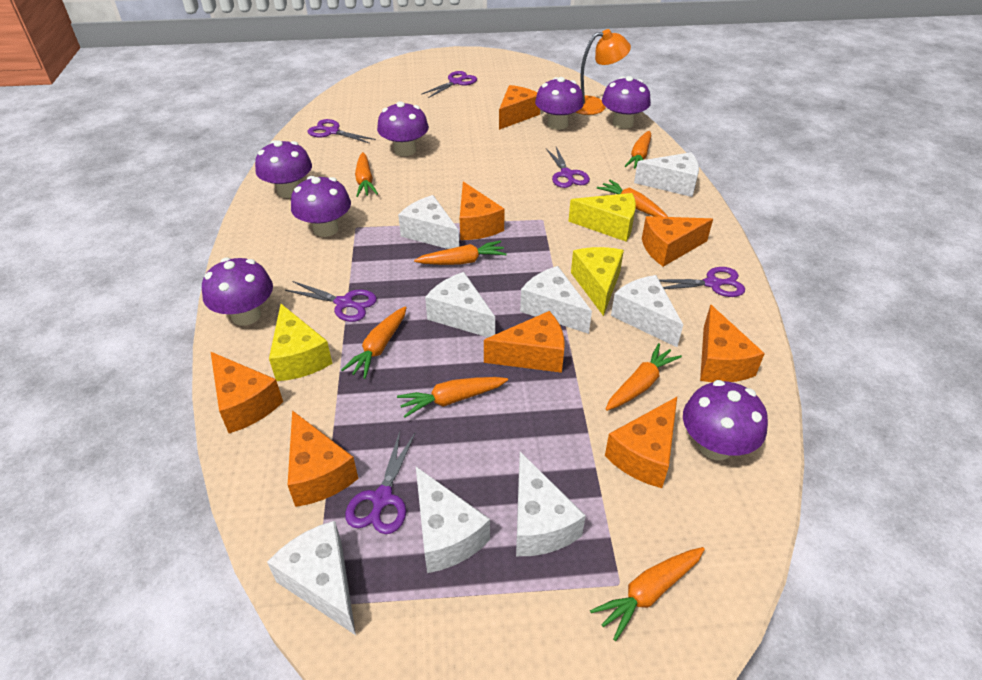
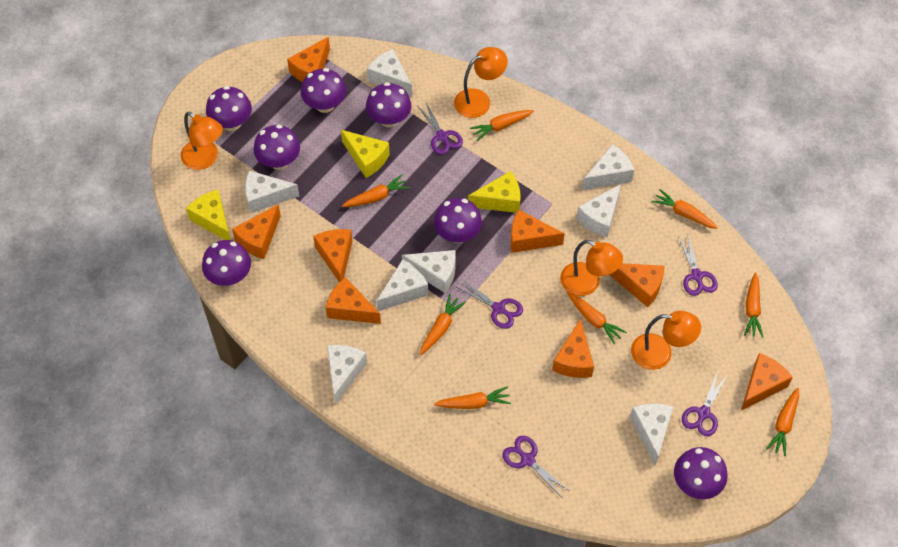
orange lamp: [576,29,631,115] = 1 -> [181,112,223,170] [454,47,508,118] [560,240,623,296] [631,311,701,370] = 4
purple scissors: [285,281,377,322] [307,119,376,144] [345,432,416,534] [421,71,477,98] [546,147,590,188] [659,267,745,297] = 6 -> [418,103,463,154] [457,279,523,329] [502,436,569,496] [678,236,718,296] [682,371,728,436] = 5

